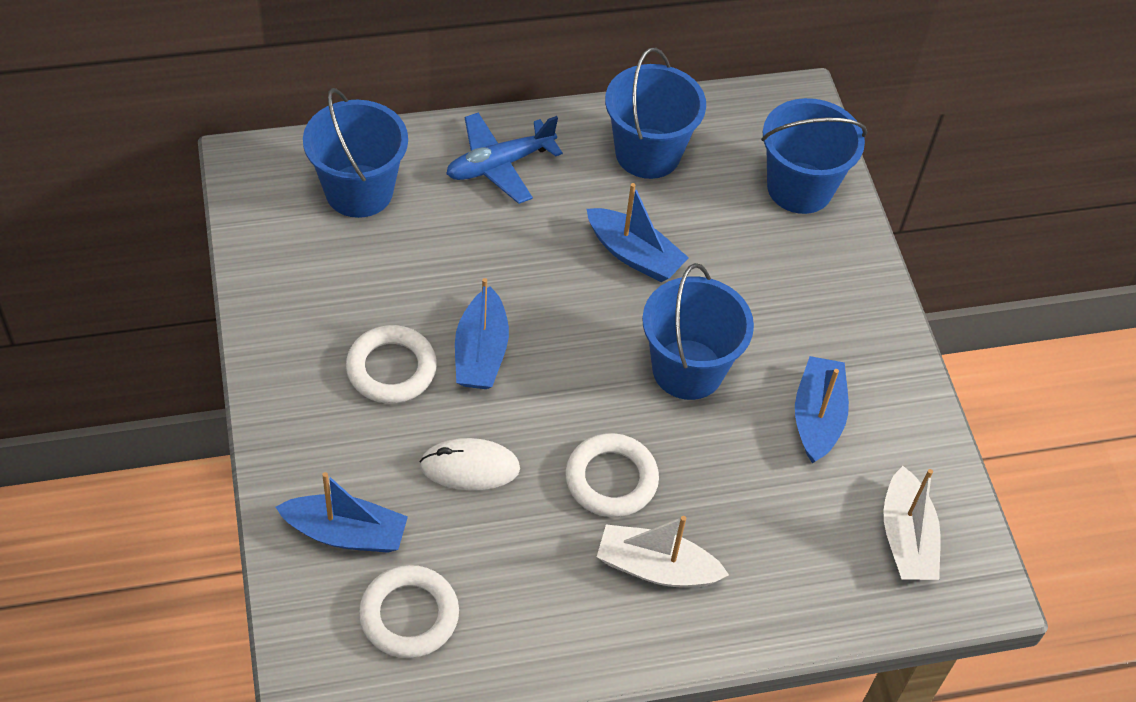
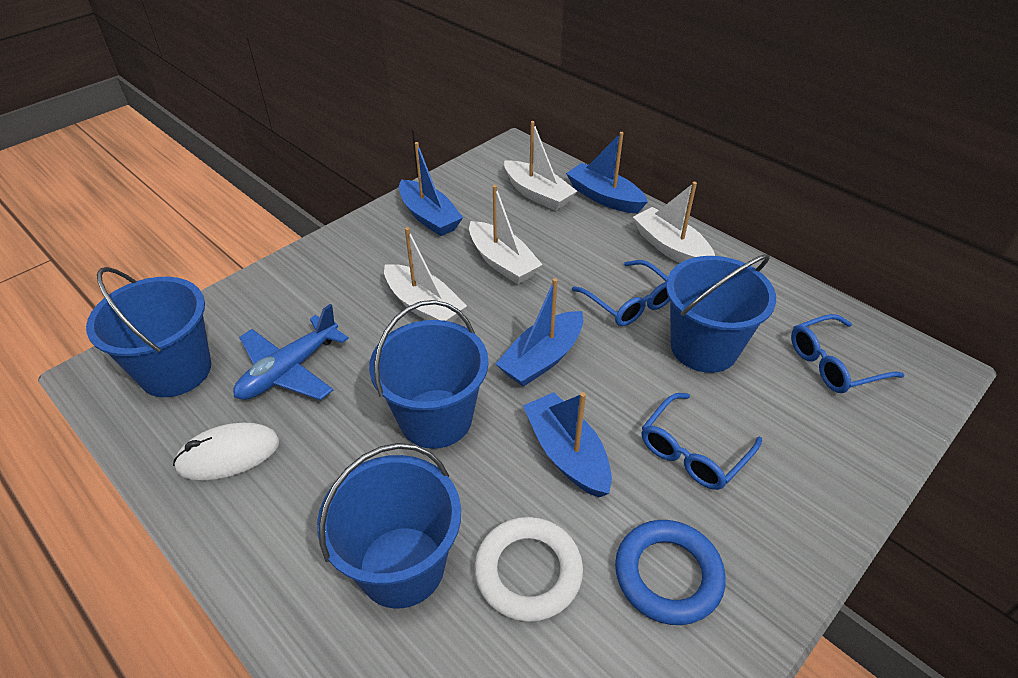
blue glasses: none = 0 -> [572,260,670,326] [642,393,762,490] [791,314,905,393] = 3
blue ring: none = 0 -> [615,520,726,625] = 1
white boat: [597,516,729,588] [884,466,941,580] = 2 -> [384,227,467,322] [469,185,543,284] [504,121,577,211] [633,182,715,263] = 4
white ring: [346,325,437,403] [359,565,459,658] [565,433,659,517] = 3 -> [474,517,583,622] = 1

